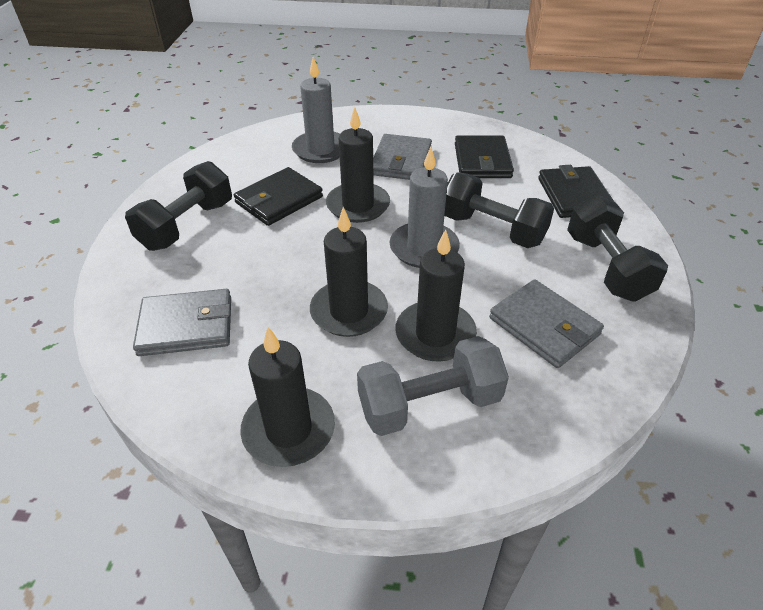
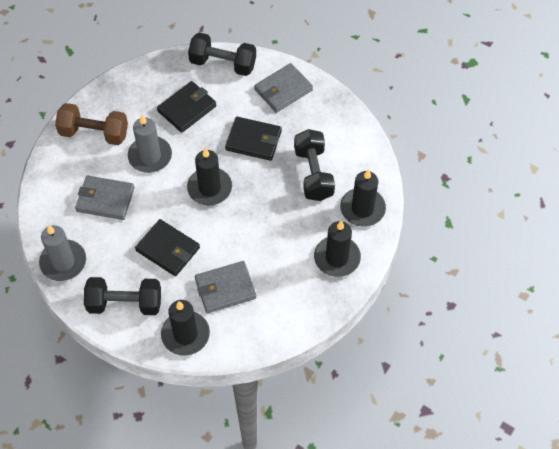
brown dumbbell: none = 0 -> [55,103,128,145] = 1
grey dumbbell: [357,336,509,436] = 1 -> none = 0

